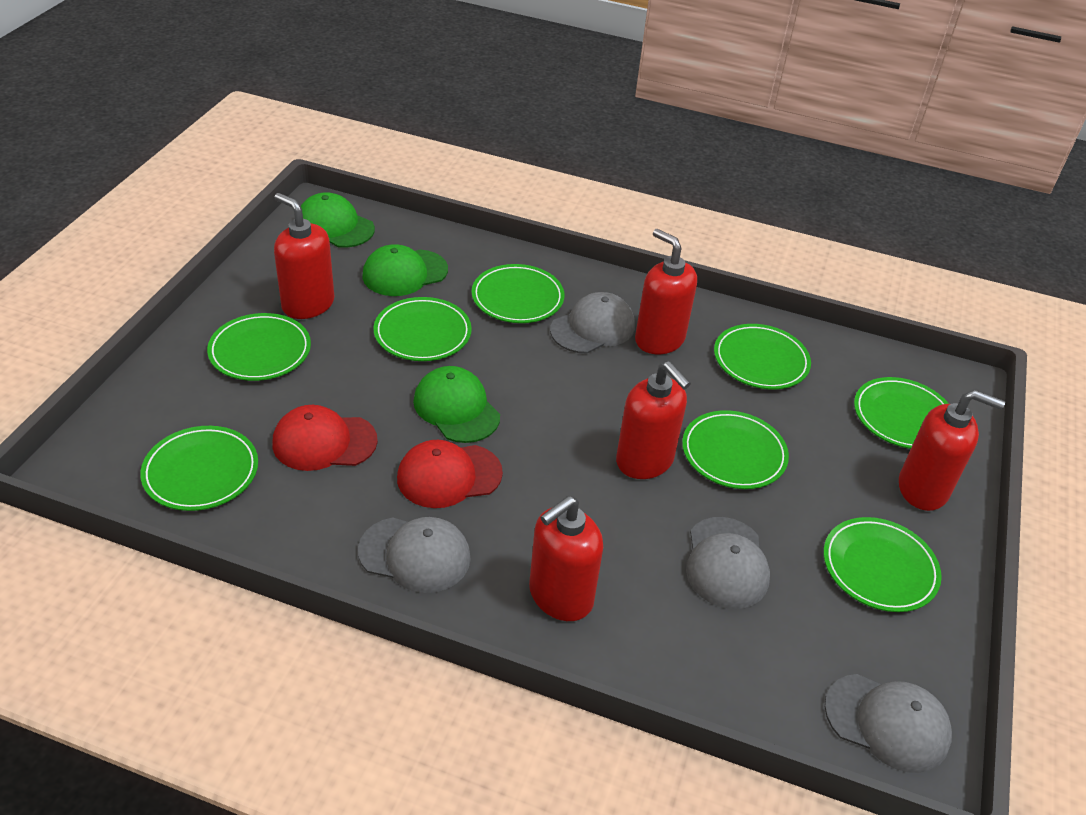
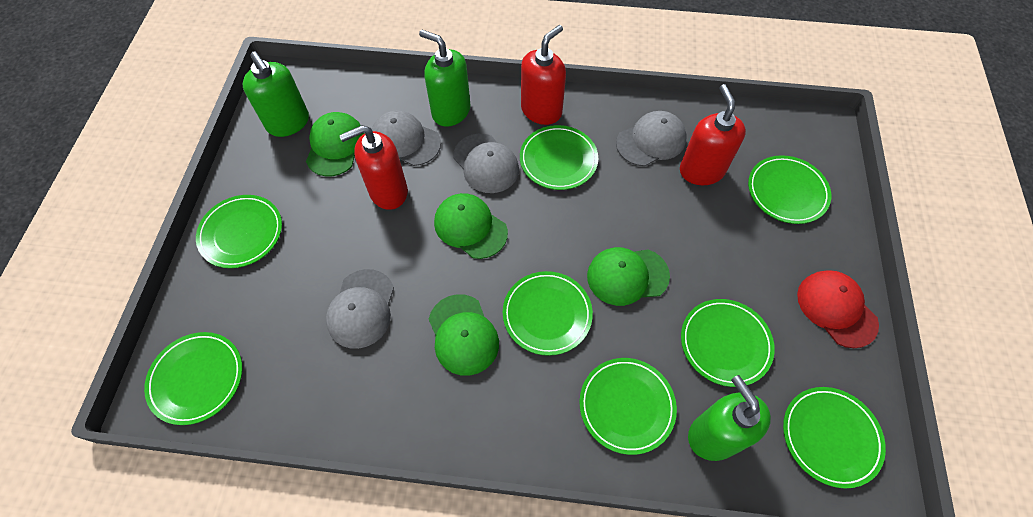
green cap: [301,192,375,248] [362,244,448,296] [413,366,500,443] = 3 -> [306,112,365,176] [429,294,499,376] [434,193,508,259] [587,247,670,306] = 4
green soap dispenser: none = 0 -> [243,51,309,137] [419,30,471,127] [688,375,771,461] = 3
red cap: [273,405,378,471] [397,440,503,508] = 2 -> [797,270,879,348] = 1
red soap dispenser: [274,193,335,319] [529,496,603,621] [616,361,691,479] [635,229,697,354] [899,390,1005,511] = 5 -> [339,125,408,210] [521,25,566,125] [680,84,746,185] = 3

